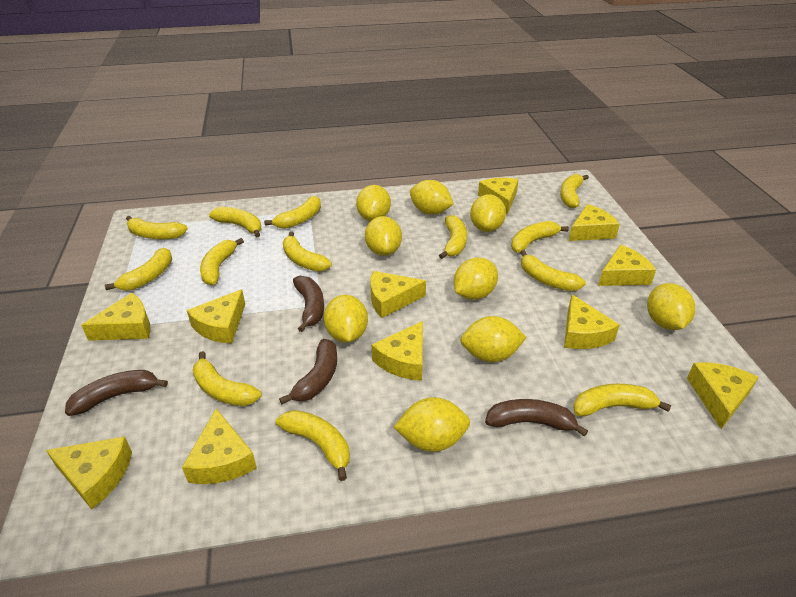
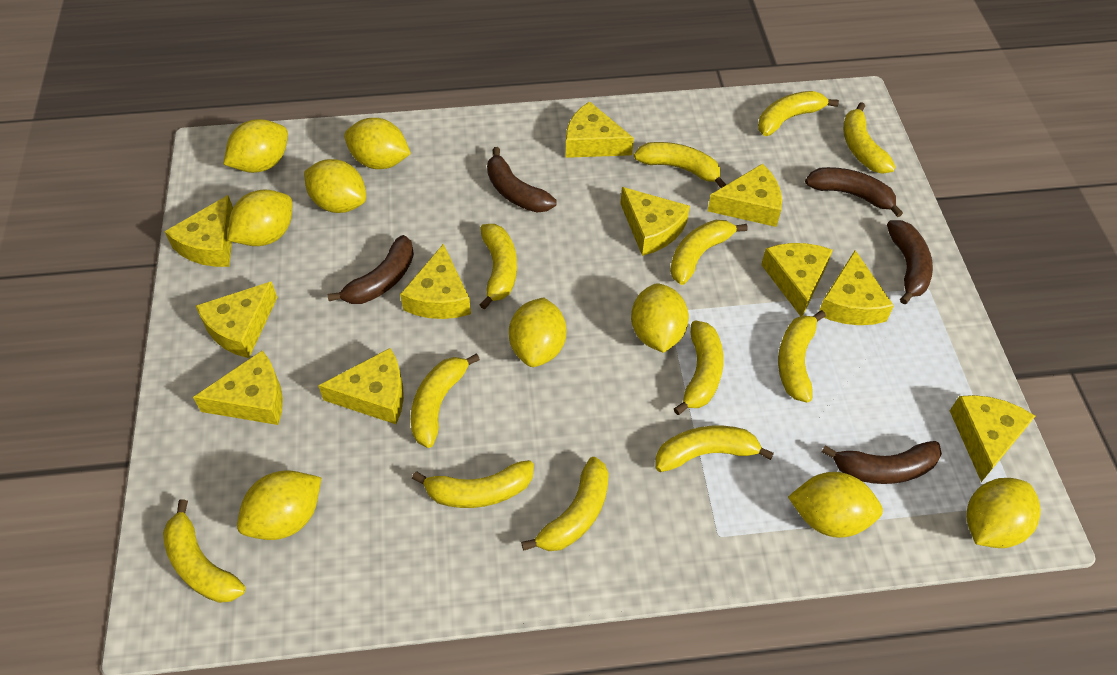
brown banana: [65,370,168,416] [279,339,337,404] [293,276,324,332] [485,399,588,437] = 4 -> [328,235,414,304] [487,147,557,213] [805,167,903,217] [822,441,942,484] [887,220,933,304] = 5
yellow banana: [105,248,172,290] [126,216,188,239] [192,351,262,406] [200,238,244,285] [209,207,261,238] [264,196,321,229] [276,410,350,481] [283,231,332,271] [439,215,467,259] [511,221,569,253] [520,250,586,291] [560,174,589,208] [573,384,672,417] = 13 -> [163,499,246,603] [411,353,480,448] [412,460,534,508] [479,224,517,309] [521,457,609,551] [634,142,726,188] [656,426,774,472] [670,220,748,285] [674,321,724,415] [758,91,839,136] [778,310,826,403] [843,102,896,174] = 12

